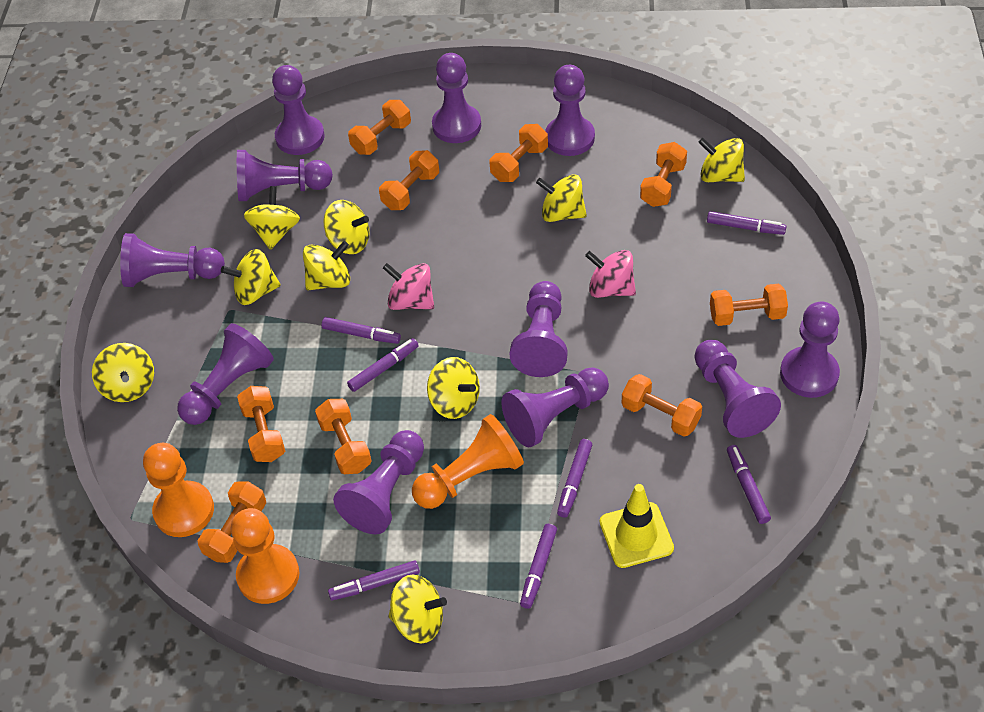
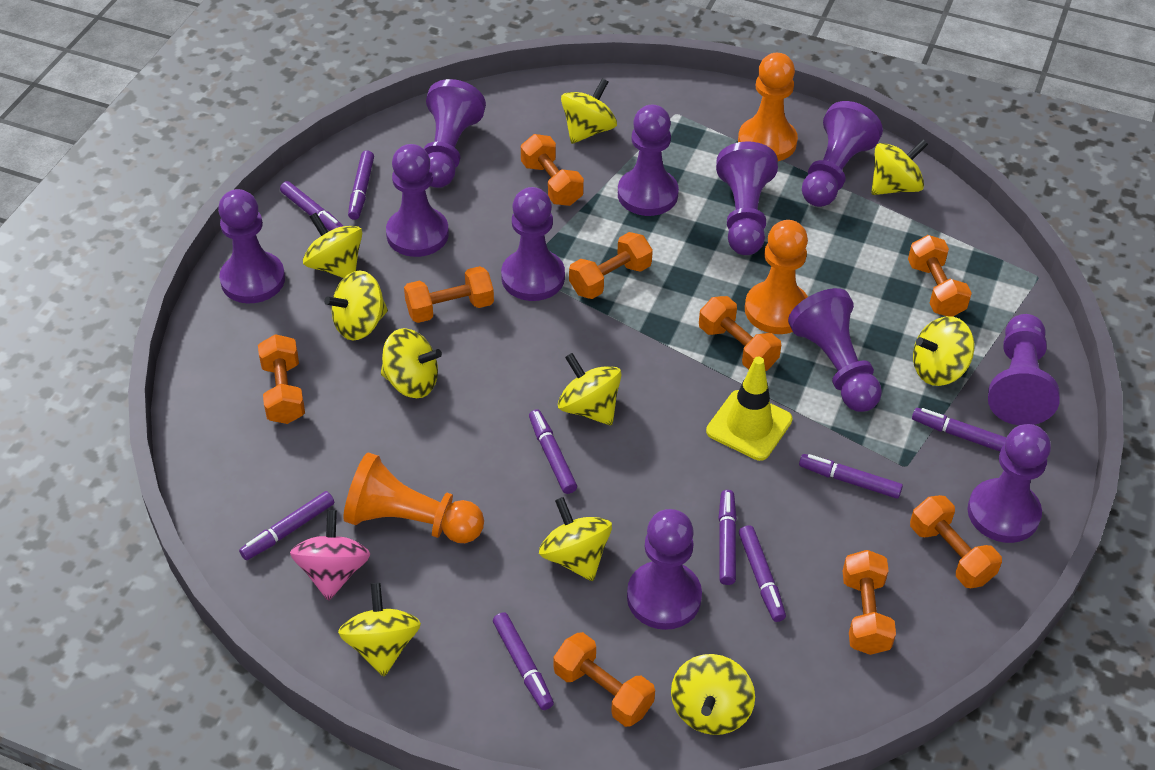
pink spinning top: [383,263,434,310] [585,250,636,298] = 2 -> [290,510,370,601] = 1
purple marker: [322,317,401,344] [328,560,420,601] [347,338,419,392] [520,524,557,609] [557,439,592,518] [707,211,787,235] [727,445,771,524] = 7 -> [239,491,334,560] [280,181,343,231] [348,150,374,220] [493,612,554,710] [529,409,577,494] [719,490,737,585] [739,525,786,622] [799,454,903,499] [912,408,1007,451] = 9
yellow spinning top: [92,343,154,402] [221,249,281,305] [244,186,300,250] [303,241,350,290] [324,200,369,254] [389,574,447,643] [427,357,480,419] [536,175,587,222] [698,138,745,182] = 9 -> [303,213,362,278] [324,271,388,340] [338,583,421,676] [381,328,442,398] [539,497,612,581] [558,353,621,425] [561,78,617,144] [671,654,755,735] [871,139,928,195] [913,316,974,386] = 10

